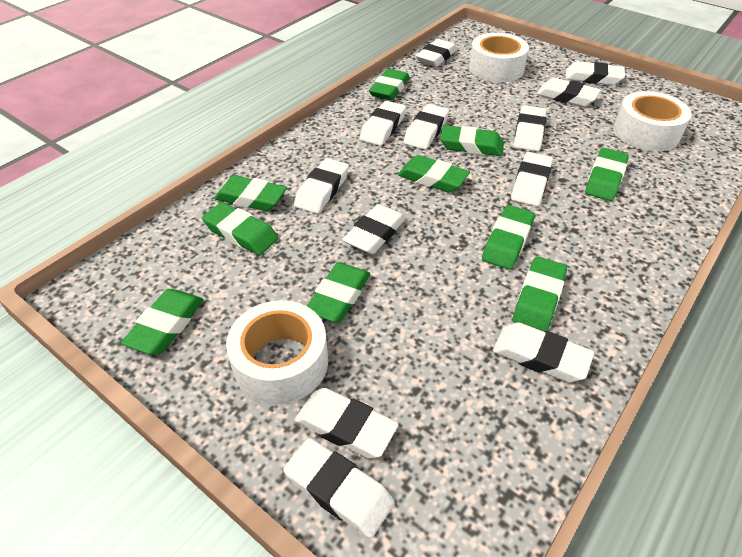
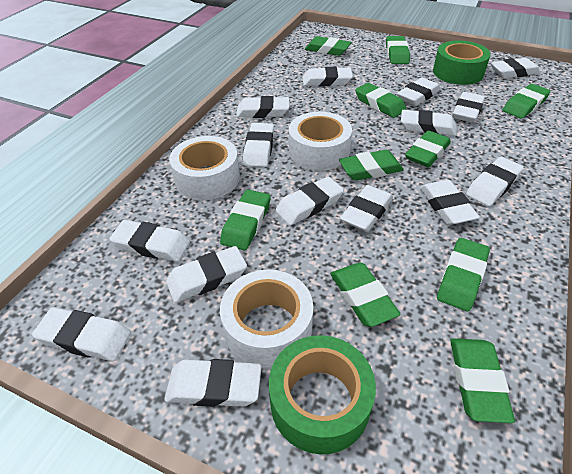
green tape: none = 0 -> [269,335,376,454] [433,40,491,85] = 2
white eraser: [283,438,395,538] [294,158,349,214] [295,388,399,458] [342,204,406,254] [360,101,406,146] [404,104,449,150] [416,39,457,67] [493,322,594,382] [511,152,553,206] [514,105,546,151] [537,78,601,107] [565,61,625,85] = 12 -> [32,307,131,361] [110,220,190,262] [164,359,262,407] [166,246,247,303] [236,96,289,118] [243,123,274,167] [275,177,344,225] [303,67,353,86] [340,185,393,232] [397,78,440,106] [401,110,457,136] [420,180,480,225] [452,92,485,123] [466,157,524,206] [490,58,540,78] = 15

